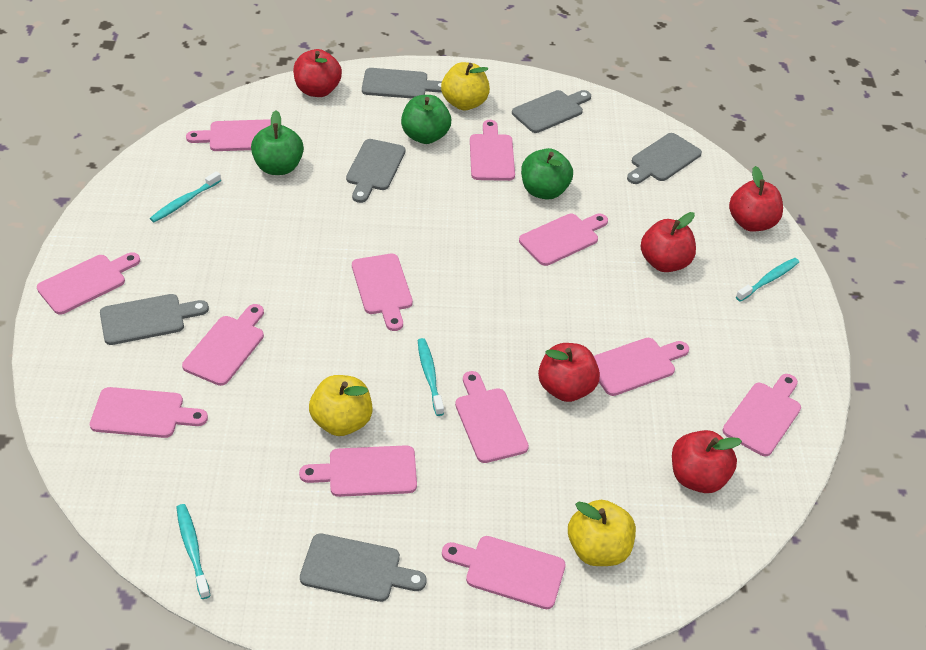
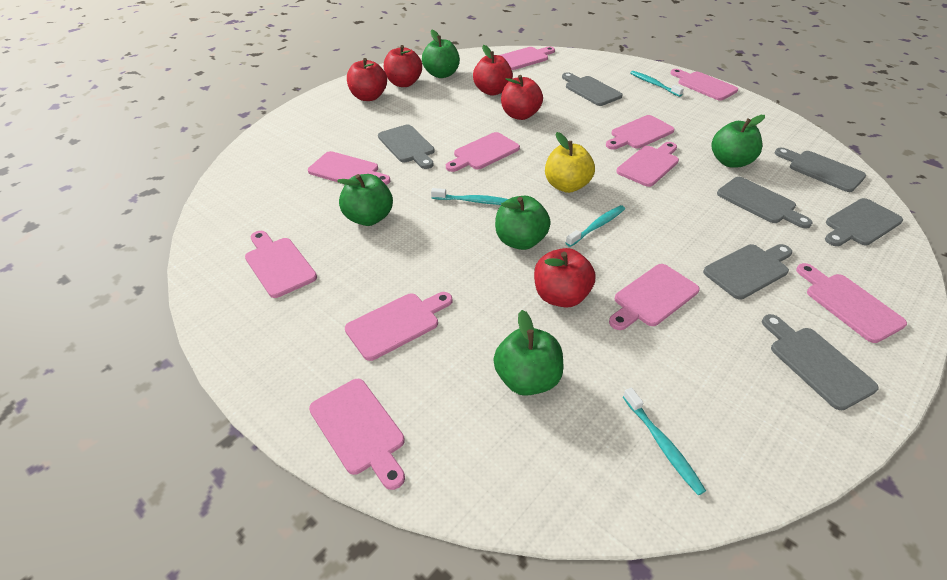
green apple: [251,110,304,175] [401,95,451,144] [521,148,573,200] = 3 -> [337,174,393,226] [422,30,460,78] [493,310,563,396] [495,196,551,250] [712,115,765,168] = 5
grey cutting board: [100,294,209,345] [300,533,427,602] [346,139,405,203] [362,68,442,98] [512,90,591,133] [627,133,702,184] = 6 -> [378,125,435,169] [562,72,623,106] [703,244,792,299] [717,177,813,229] [762,314,879,410] [775,148,866,192] [825,198,903,246] = 7
pink cutting board: [37,252,140,315] [90,387,208,438] [182,304,264,386] [186,119,271,151] [299,445,417,497] [352,254,413,331] [442,536,566,609] [455,371,529,463] [470,120,515,181] [519,214,608,266] [594,338,689,396] [723,374,801,456] = 12 -> [245,231,317,298] [308,151,390,185] [309,379,405,490] [345,292,452,361] [446,132,520,172] [499,47,555,70] [606,115,675,150] [609,264,699,330] [616,142,679,187] [670,69,738,101] [796,263,907,343] = 11
yellow apple: [309,375,373,436] [441,62,490,110] [568,500,636,566] = 3 -> [545,132,595,193] = 1

